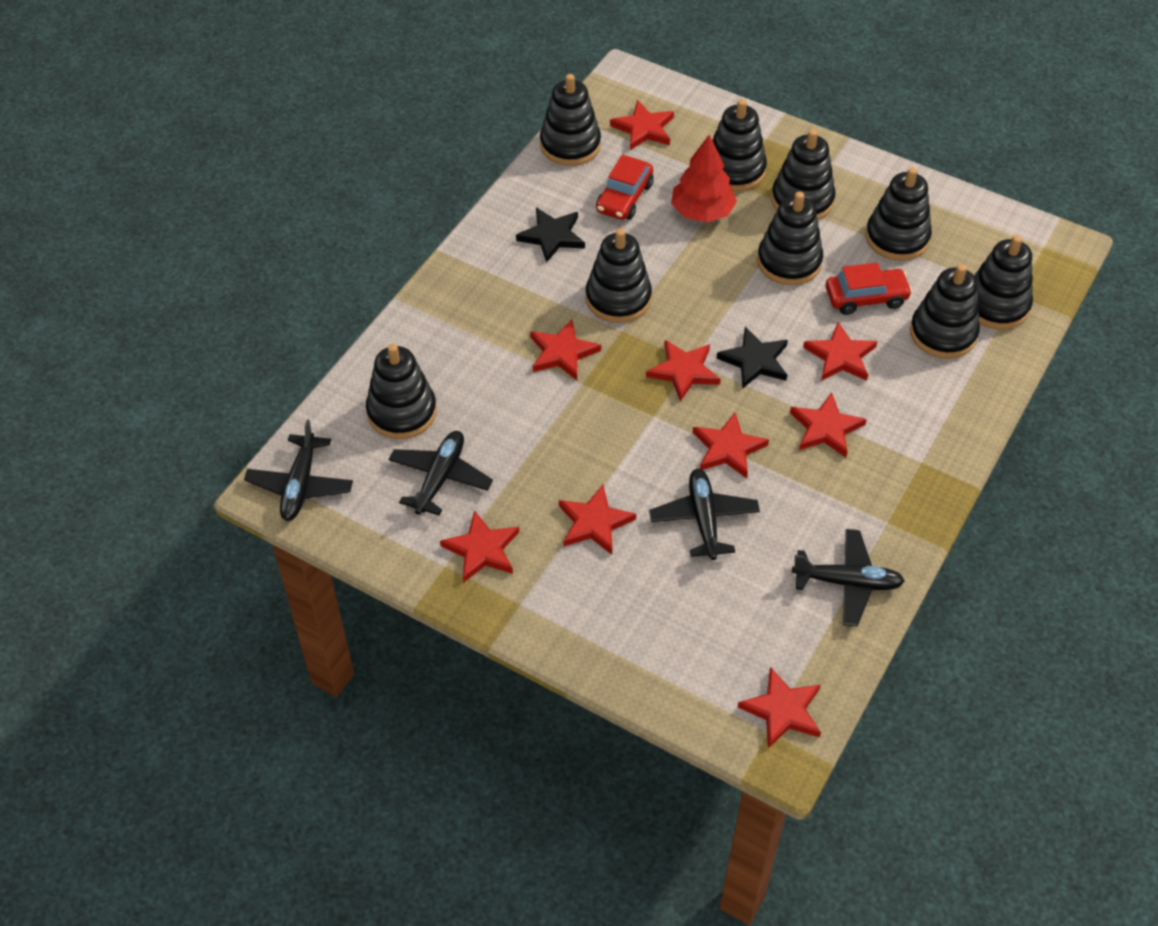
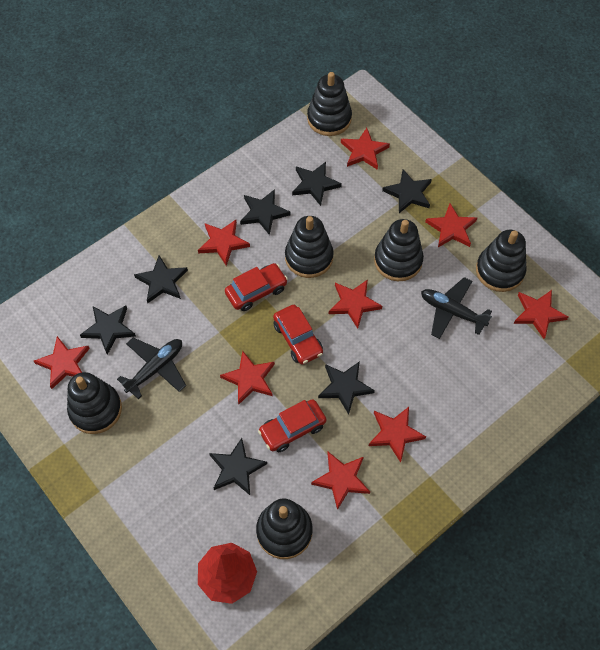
black plane: [244,420,353,521] [388,431,493,516] [649,469,760,560] [792,529,905,627] = 4 -> [117,338,186,399] [421,277,492,339] = 2
black stacking toy: [366,344,437,439] [540,74,601,166] [586,229,652,323] [712,99,767,191] [757,191,823,285] [771,129,836,220] [866,167,932,261] [910,264,980,359] [974,235,1033,330] = 9 -> [67,372,122,434] [256,499,313,559] [285,216,334,278] [307,72,352,136] [374,219,424,281] [476,230,527,292] = 6
black star: [516,208,585,263] [717,327,788,389] = 2 -> [80,305,136,355] [134,255,188,303] [209,438,267,495] [240,189,291,235] [292,162,342,206] [318,361,375,415] [382,169,432,213] = 7
red car: [596,154,654,220] [826,263,912,315] = 2 -> [225,263,288,311] [258,399,326,452] [273,305,323,365] = 3

